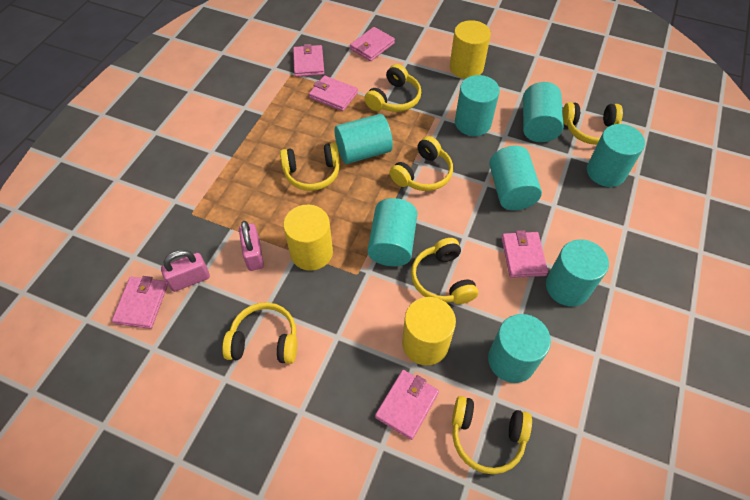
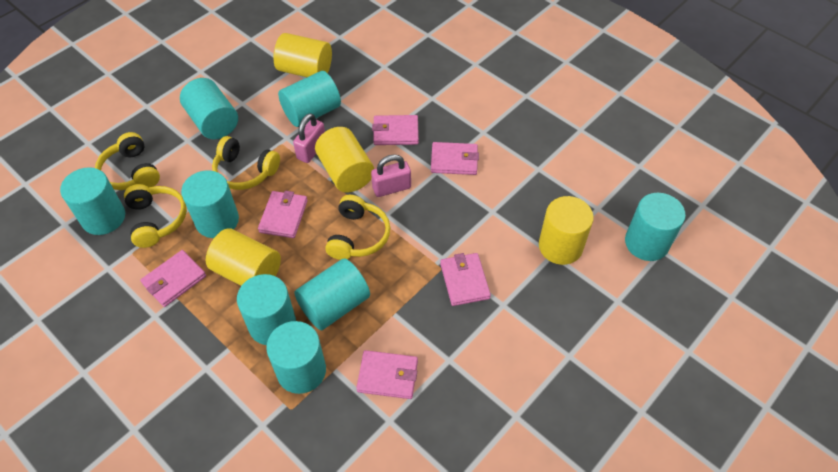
yellow cylinder: [283,205,333,271] [402,297,456,365] [450,20,491,79] = 3 -> [206,228,281,286] [273,33,332,77] [315,127,374,193] [539,196,594,265] = 4
yellow headphones: [222,302,297,364] [280,143,340,191] [364,64,421,112] [390,136,453,191] [411,238,478,304] [452,396,532,474] [563,102,623,145] = 7 -> [95,132,160,190] [124,184,187,248] [212,136,280,190] [325,195,390,260] = 4

